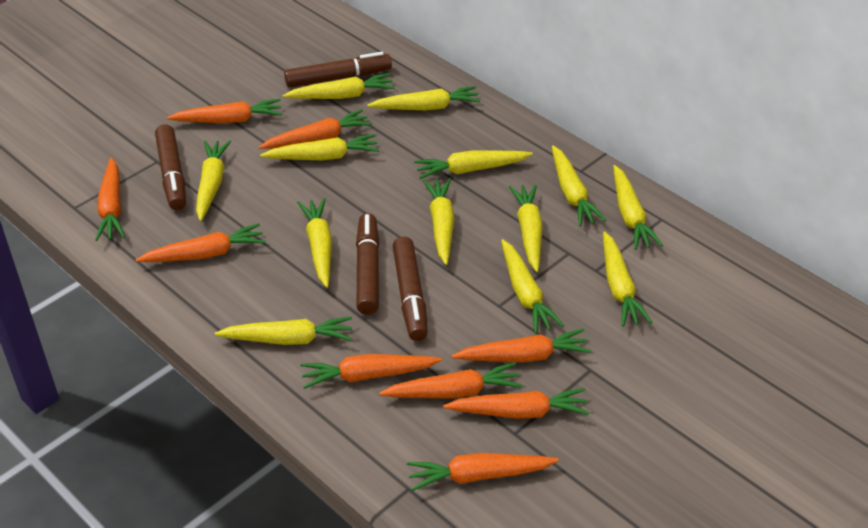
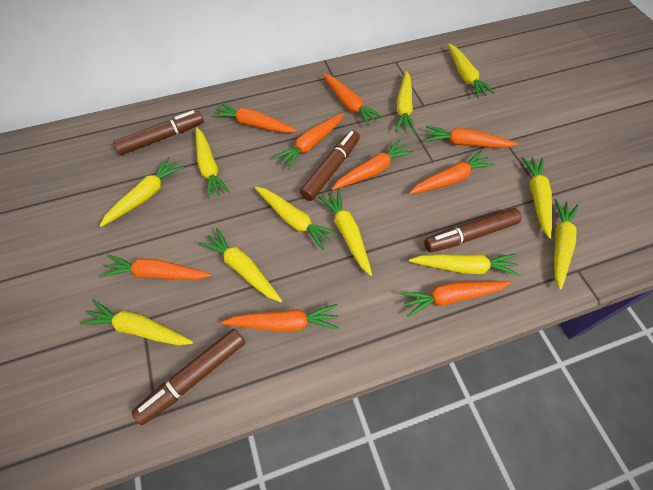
yellow carrot: [196,140,231,221] [215,317,352,345] [260,134,379,160] [283,73,395,99] [297,198,332,288] [367,86,481,110] [414,150,533,179] [423,178,454,265] [501,239,564,334] [509,184,543,272] [552,145,606,226] [603,231,652,327] [613,165,663,250] = 13 -> [80,300,194,345] [99,157,184,227] [196,127,230,199] [199,228,282,302] [255,187,338,250] [318,189,372,276] [395,71,416,133] [409,254,520,276] [448,44,495,98] [521,157,552,239] [554,199,579,290] = 11

